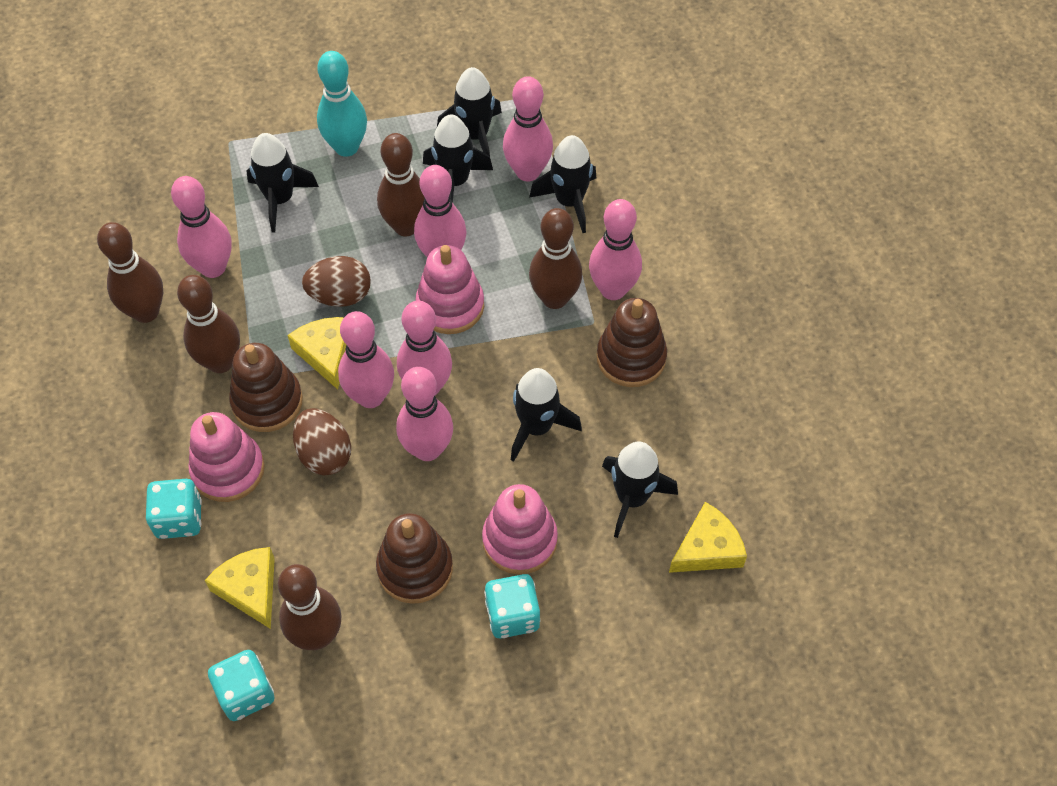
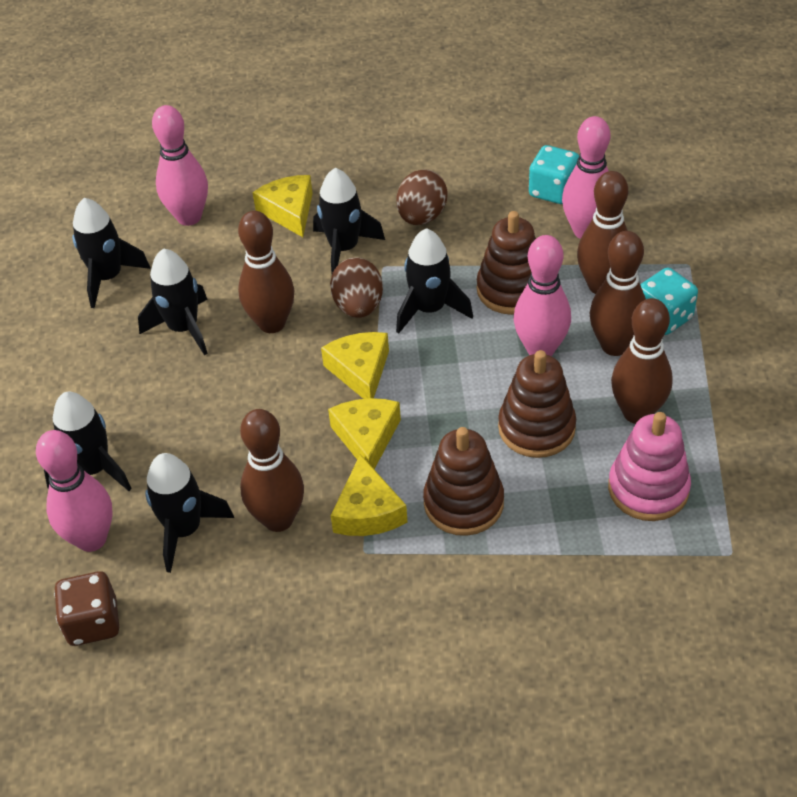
brown dice: none = 0 -> [54,571,119,646] = 1
pink bowling pin: [171,176,232,278] [338,311,394,408] [396,367,453,461] [397,301,452,395] [414,165,467,258] [503,76,553,182] [589,199,642,300] = 7 -> [36,430,112,552] [152,105,208,226] [514,235,571,356] [562,116,611,239] = 4
pink stacking toy: [188,412,265,502] [415,245,484,334] [482,484,558,574] = 3 -> [608,412,691,521] = 1
turquoise bowling pin: [317,51,367,157] = 1 -> none = 0
turquoise dice: [146,479,202,539] [208,650,274,721] [484,574,541,638] = 3 -> [529,145,579,204] [641,268,698,335] = 2
yellow cheese: [204,547,275,629] [288,317,346,389] [669,502,747,573] = 3 -> [253,175,313,237] [321,332,389,399] [328,398,401,469] [331,454,408,536] = 4

